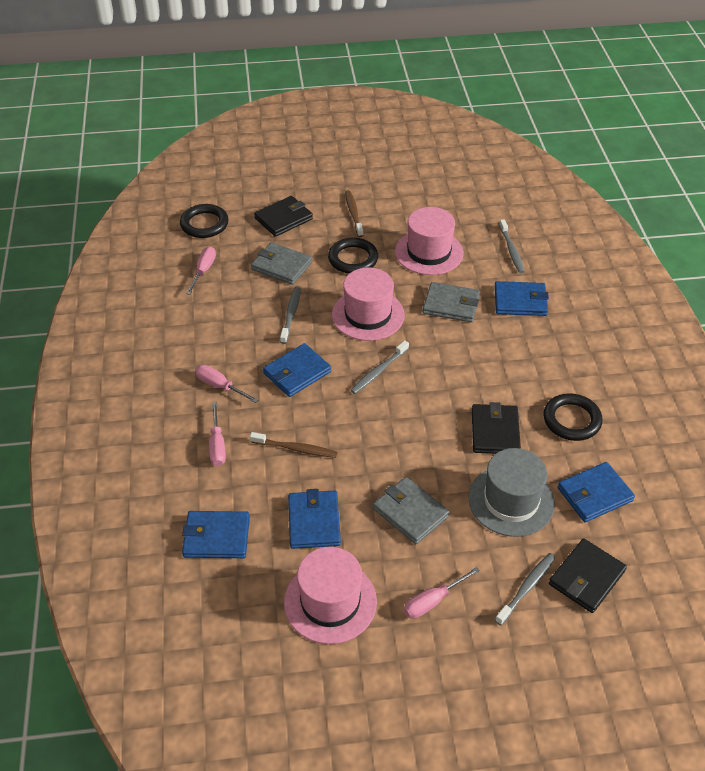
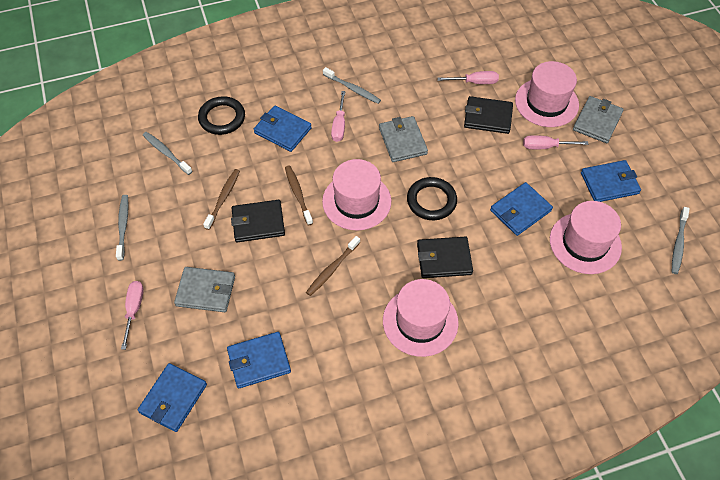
black ring: [180,204,228,238] [328,238,378,273] [543,393,603,441] = 3 -> [198,96,245,135] [407,177,457,220] = 2
brown toothbrush: [250,432,337,458] [345,190,364,237] = 2 -> [203,169,240,230] [285,166,313,225] [306,236,360,296] = 3
grey hat: [468,448,555,537] = 1 -> none = 0
pink hat: [284,547,377,644] [332,268,405,341] [395,207,463,275] = 3 -> [322,159,391,231] [383,279,459,357] [515,61,579,127] [550,201,622,274] = 4

